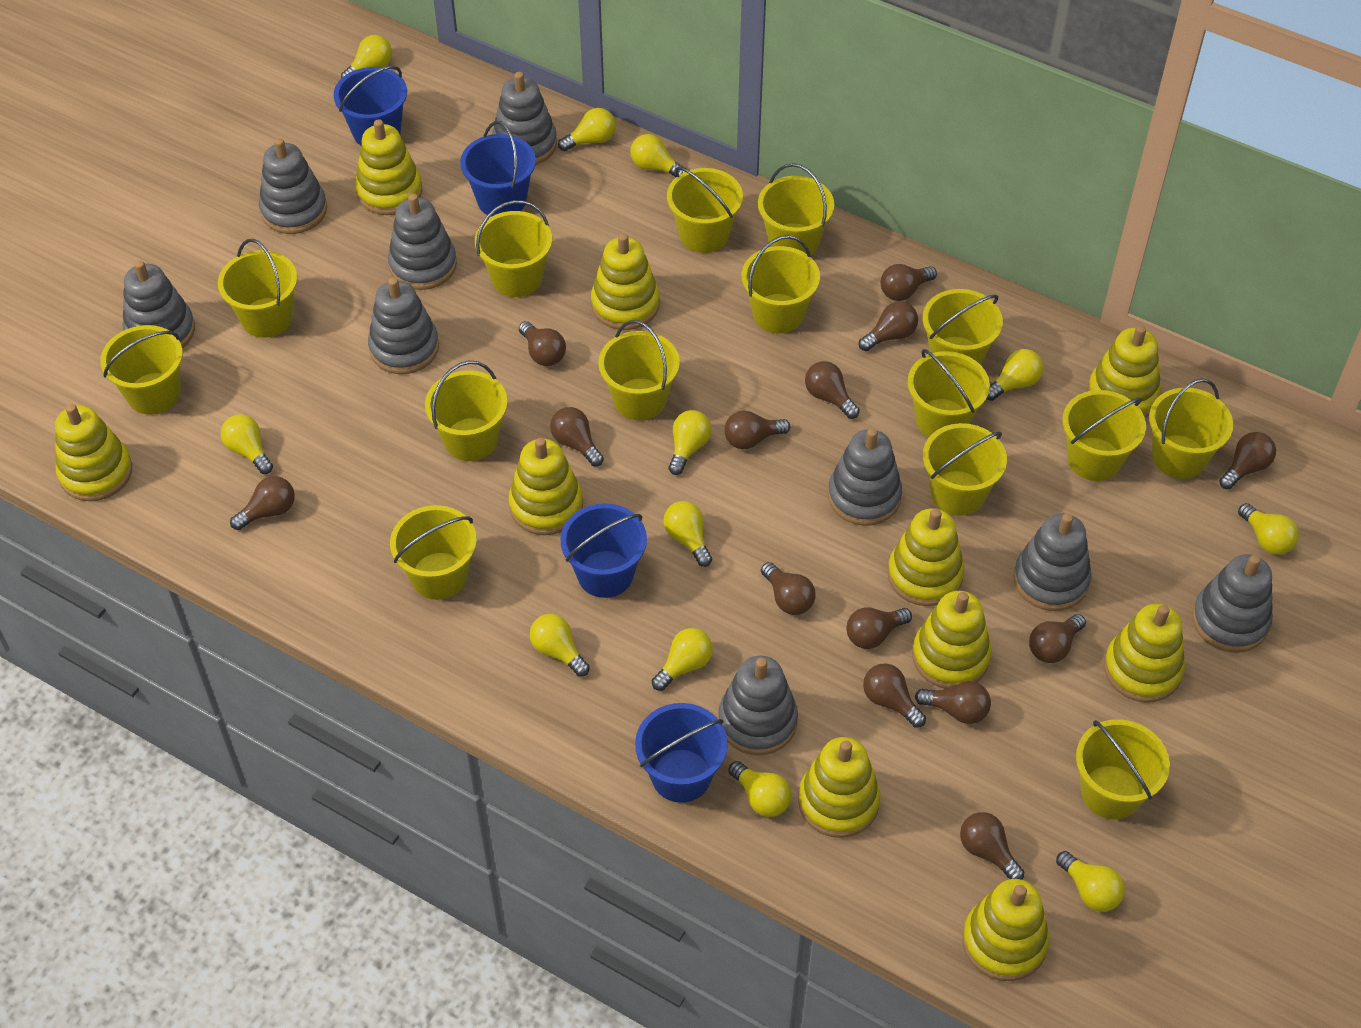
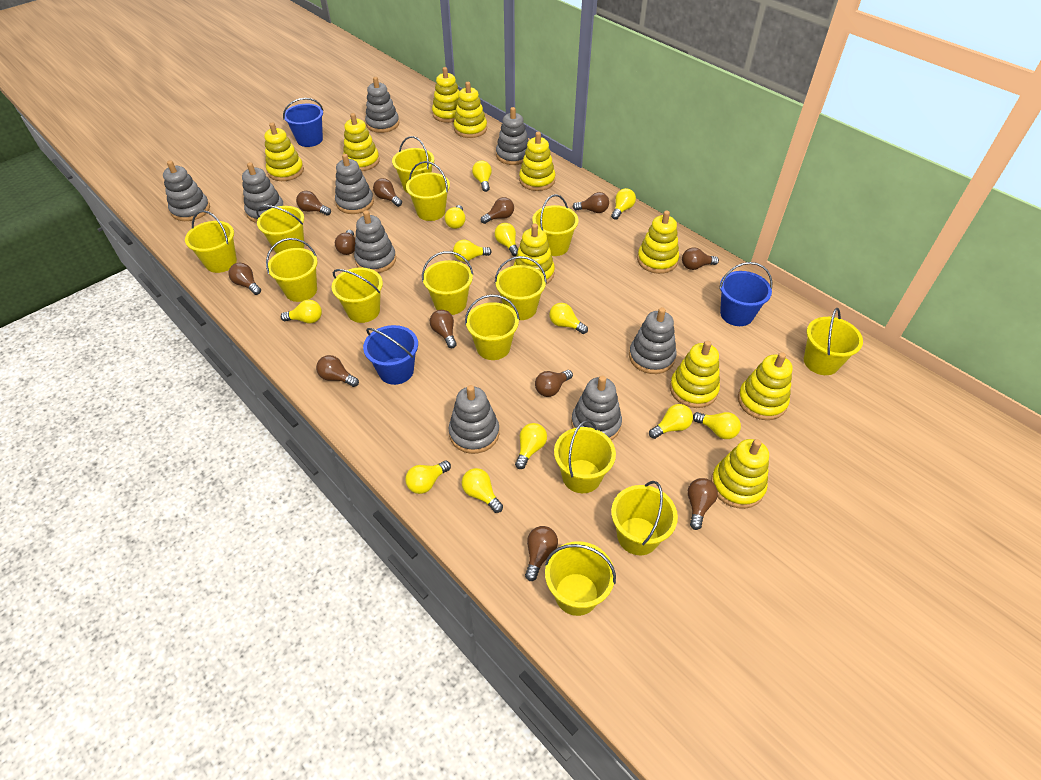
blue bucket: [334,66,407,146] [460,121,536,217] [560,503,647,598] [635,703,728,803] = 4 -> [283,98,324,147] [363,325,418,385] [719,262,773,326] = 3
brown light bulb: [230,476,295,530] [519,321,566,366] [550,407,604,466] [725,410,790,449] [761,562,815,615] [805,361,860,419] [846,607,912,649] [859,302,918,351] [863,664,926,728] [881,264,937,301] [915,681,991,724] [960,812,1024,880] [1029,614,1086,663] [1219,432,1276,489] = 14 -> [229,263,261,295] [296,191,331,215] [316,355,359,387] [335,230,356,255] [373,178,402,207] [430,310,457,348] [481,197,514,224] [525,526,558,581] [535,370,573,397] [573,192,609,213] [682,247,719,270] [688,478,718,530] = 12
yellow bucket: [100,325,183,415] [218,239,297,338] [390,505,477,600] [425,361,508,461] [475,200,552,297] [598,320,680,420] [667,167,743,253] [741,235,820,333] [758,163,834,256] [908,349,990,437] [923,289,1003,365] [923,423,1007,516] [1062,390,1146,481] [1076,719,1170,819] [1149,378,1233,479] = 15 -> [185,210,237,273] [256,205,304,254] [266,238,318,302] [332,267,383,323] [392,136,434,193] [406,161,450,221] [422,251,473,315] [465,294,520,360] [495,256,547,320] [532,194,579,256] [545,541,616,616] [554,420,616,493] [611,481,678,555] [804,308,863,375] = 14

